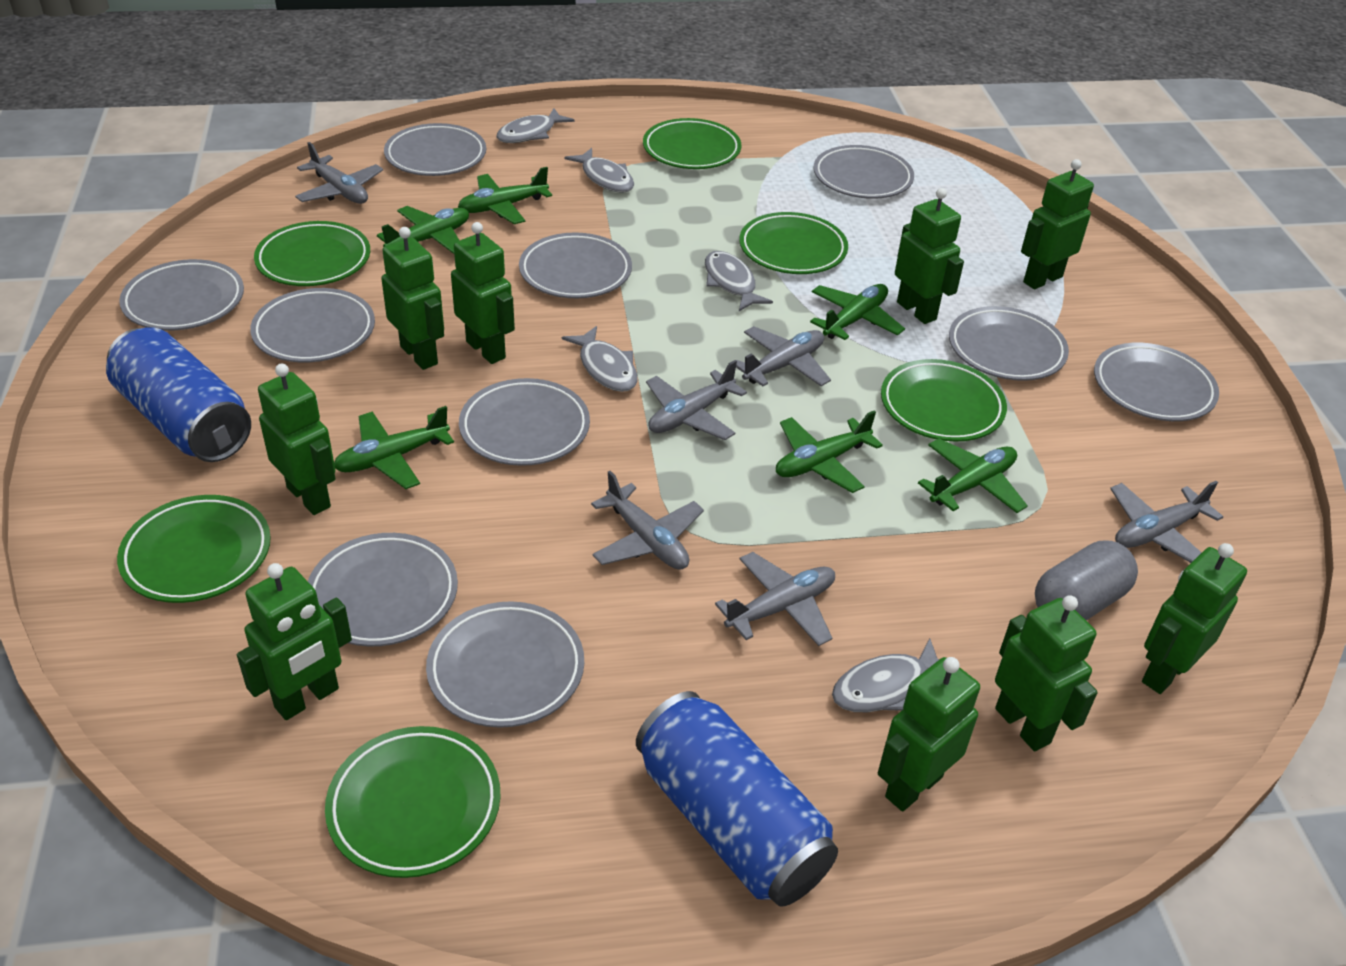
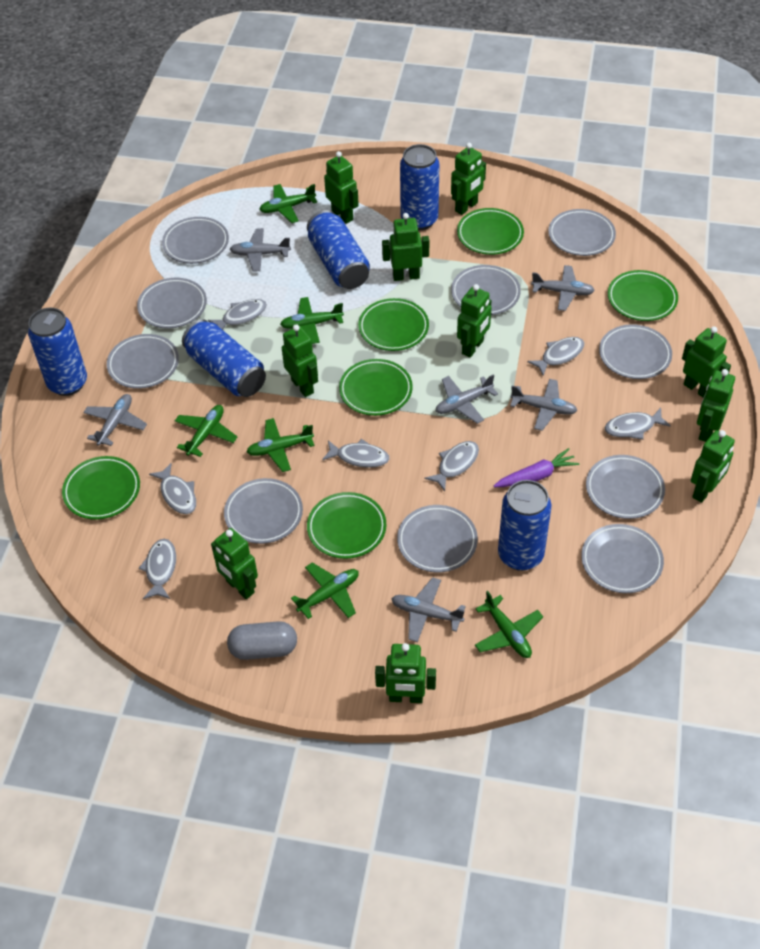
blue can: [106,327,251,462] [636,691,838,907] = 2 -> [28,308,87,396] [182,319,266,397] [307,210,370,289] [400,144,439,230] [498,480,551,571] = 5
green robot: [237,563,352,720] [258,363,336,515] [381,227,444,370] [451,222,515,364] [878,657,980,812] [895,188,964,324] [995,595,1098,751] [1021,159,1094,289] [1142,543,1247,694] = 9 -> [211,528,258,599] [282,324,318,397] [324,151,359,224] [375,643,436,703] [382,213,429,281] [451,143,486,215] [457,284,492,358] [682,326,731,398] [691,430,735,503] [697,369,735,442] = 10
grey fish: [496,108,575,143] [562,326,638,392] [565,148,634,193] [705,251,773,311] [832,638,939,712] = 5 -> [139,539,176,599] [149,463,196,514] [208,299,267,330] [322,439,389,468] [425,441,479,491] [527,337,584,376] [605,408,671,440] = 7
purple carrot: none = 0 -> [494,448,579,487] = 1

